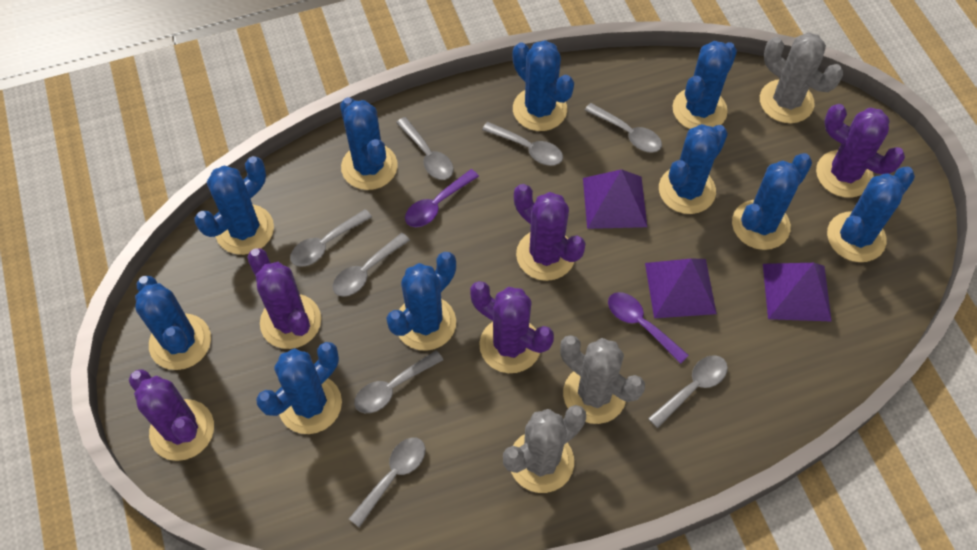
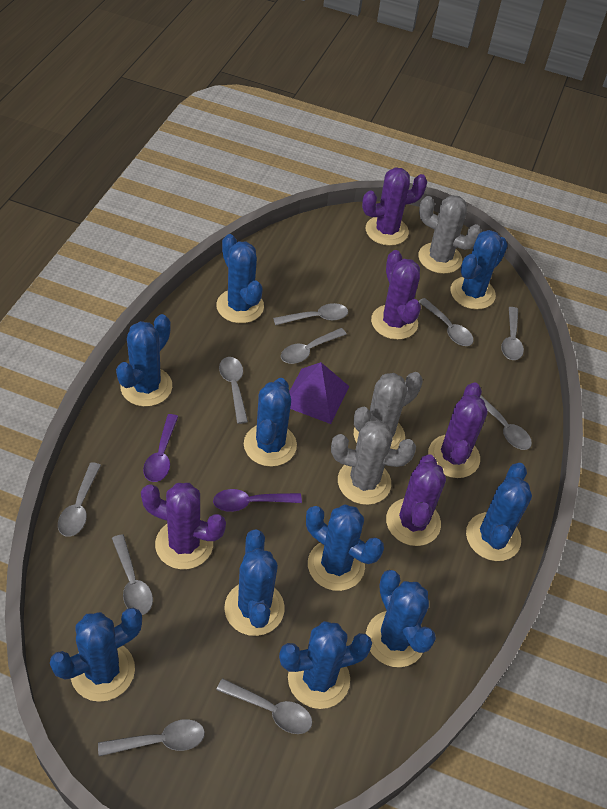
grey spoon: [290,209,372,267] [332,233,410,297] [349,437,425,527] [354,350,443,413] [396,117,454,180] [482,122,563,166] [585,103,662,153] [648,355,728,428] = 8 -> [58,462,101,537] [98,719,205,756] [112,534,153,615] [216,678,313,734] [219,357,248,424] [273,303,348,325] [281,328,347,364] [418,298,474,346] [480,396,532,450] [501,307,524,360] = 10
purple pyramid: [583,169,647,229] [645,258,717,318] [763,263,832,322] = 3 -> [289,362,350,424] = 1

